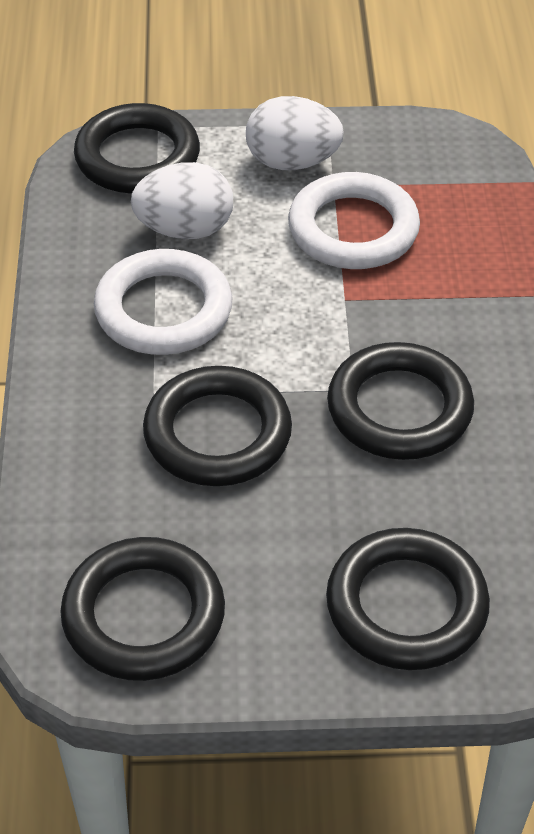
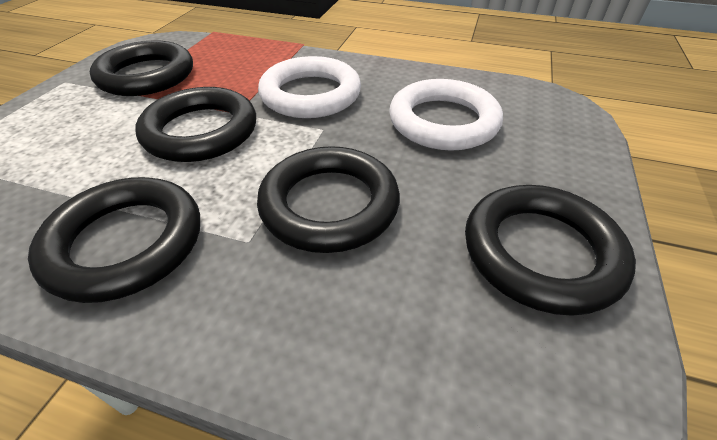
white egg: [131,162,233,239] [246,96,344,170] = 2 -> none = 0

